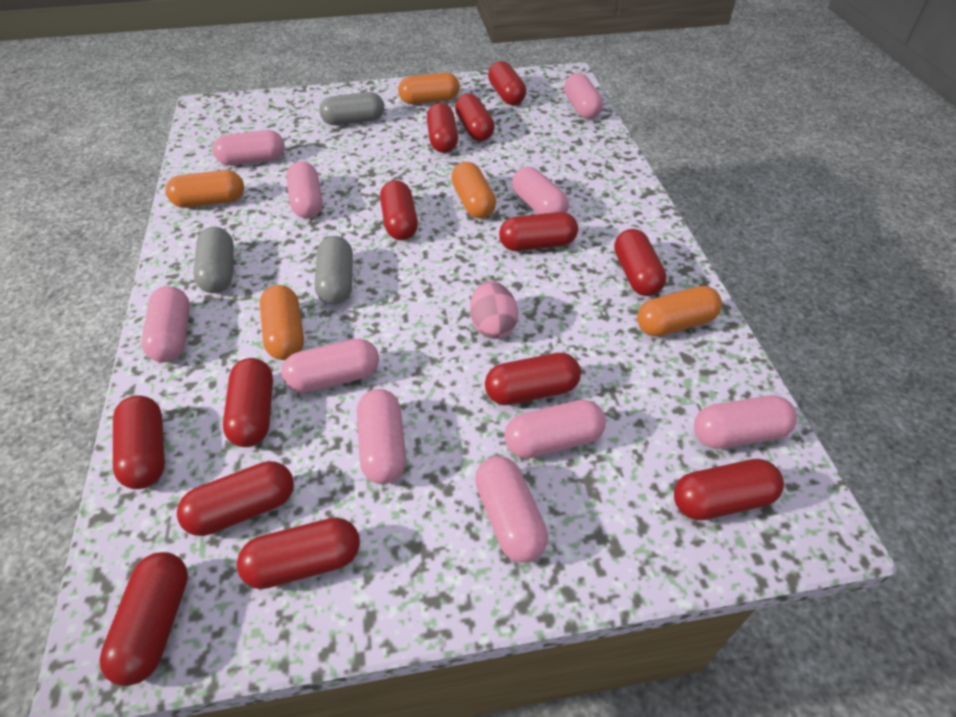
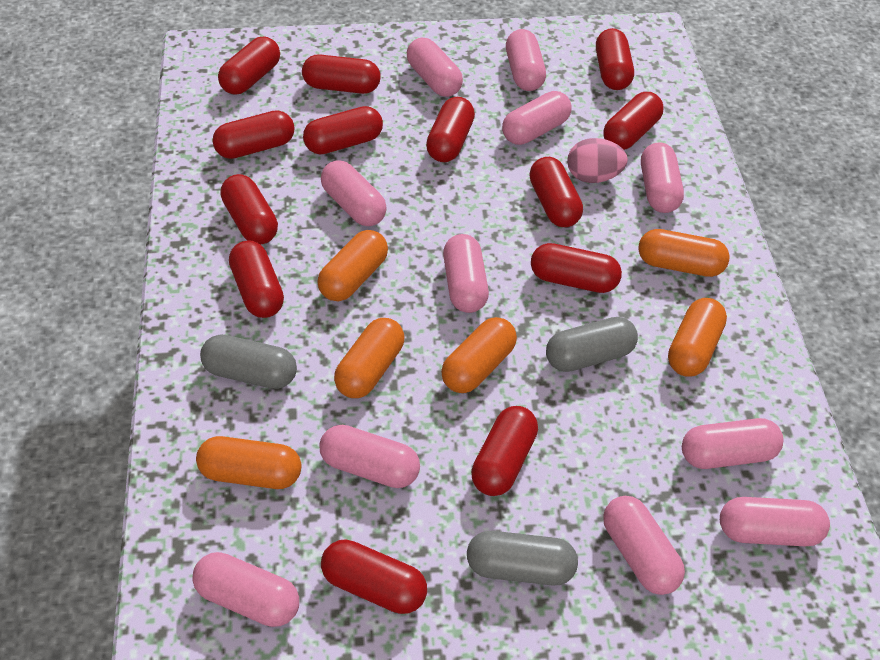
orange capsule: [165,170,244,208] [260,285,304,360] [398,73,460,104] [451,162,496,219] [637,286,722,337] = 5 -> [196,436,301,489] [317,230,388,301] [334,318,404,398] [441,317,517,393] [638,229,730,277] [668,298,727,377] = 6
pink capsule: [141,286,190,362] [212,130,285,166] [281,339,379,393] [286,161,323,218] [357,389,406,484] [475,456,548,563] [504,400,606,458] [512,167,569,214] [564,73,603,119] [694,396,797,449] = 10 -> [192,552,299,627] [319,425,420,488] [321,160,387,226] [407,38,463,97] [443,234,489,313] [502,91,571,145] [506,29,546,91] [603,496,685,595] [641,142,684,213] [682,418,783,469] [720,497,830,546] = 11

